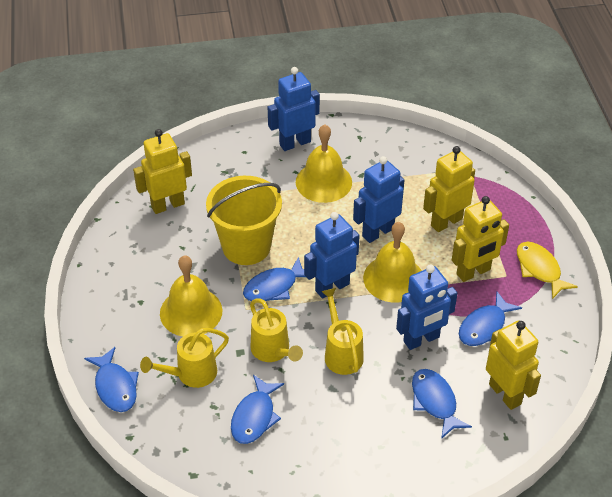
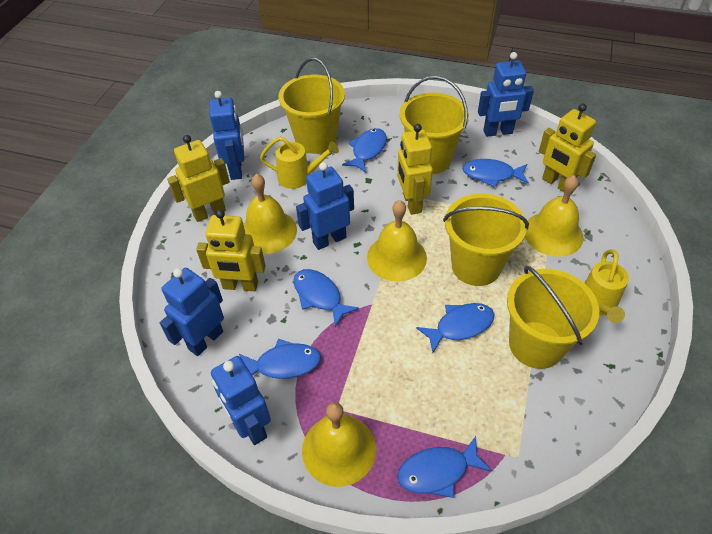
blue fish: [84,347,139,412] [231,375,284,444] [243,257,306,301] [412,369,472,439] [459,292,522,346] = 5 -> [239,339,321,379] [293,269,359,327] [342,128,387,173] [397,436,492,498] [416,303,495,353] [462,159,529,187] = 6
blue robot: [268,67,320,151] [304,212,360,299] [353,156,404,243] [396,264,457,350] = 4 -> [160,268,224,356] [210,91,244,180] [211,356,271,445] [296,162,354,250] [478,52,534,137] = 5
yellow bell: [160,255,223,336] [296,124,352,203] [363,222,422,303] = 3 -> [243,174,297,254] [302,402,376,487] [367,200,427,282] [525,175,584,257] = 4
yellow bucket: [206,176,282,265] = 1 -> [279,58,345,154] [400,76,469,174] [443,193,529,286] [507,266,599,369] = 4
yellow fish: [517,242,578,299] = 1 -> none = 0
yellow watering can: [140,328,229,388] [250,298,303,362] [321,288,364,375] = 3 -> [260,137,339,189] [585,249,629,323] = 2

